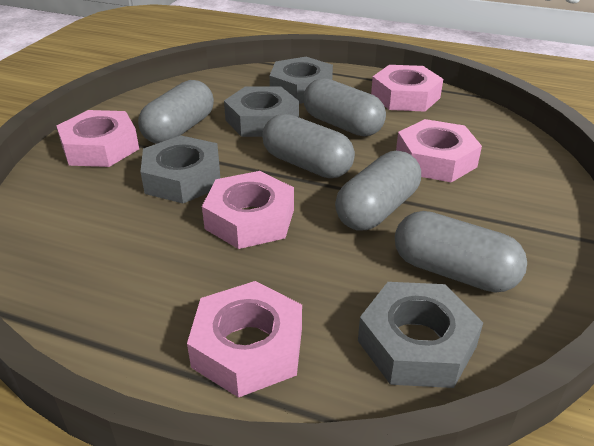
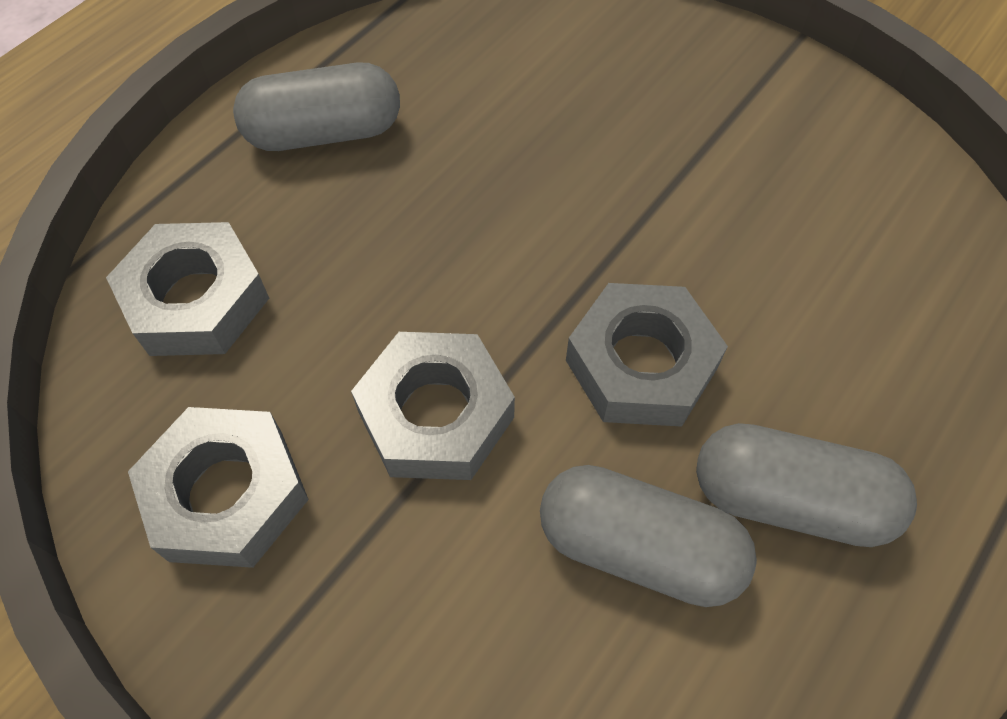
grey capsule: [138,80,214,144] [262,114,355,178] [303,78,386,136] [335,151,421,230] [395,211,527,293] = 5 -> [233,62,400,151] [540,465,757,607] [696,423,917,547] = 3
pink nut: [56,110,139,167] [187,281,302,398] [202,171,294,249] [371,65,443,112] [396,119,482,182] = 5 -> none = 0

